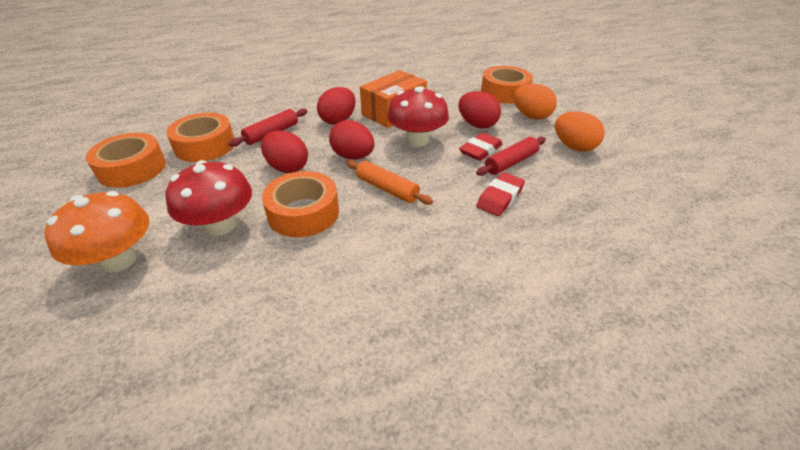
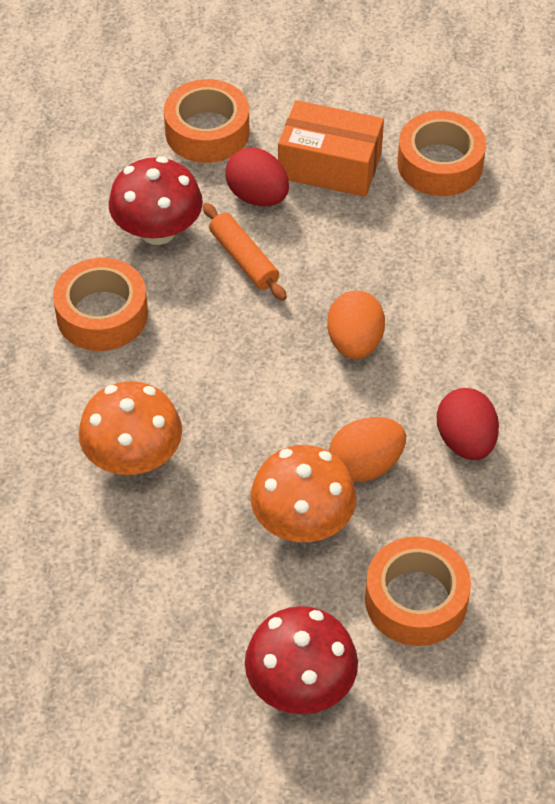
orange mushroom: [44,191,150,273] = 1 -> [78,381,182,475] [250,445,357,542] = 2
red egg: [261,131,308,173] [317,87,356,124] [329,120,374,160] [458,91,501,129] = 4 -> [225,147,289,206] [437,388,499,460] = 2
red eraser: [459,133,503,161] [476,172,525,216] = 2 -> none = 0
red rolling pin: [229,109,307,147] [476,137,546,176] = 2 -> none = 0

